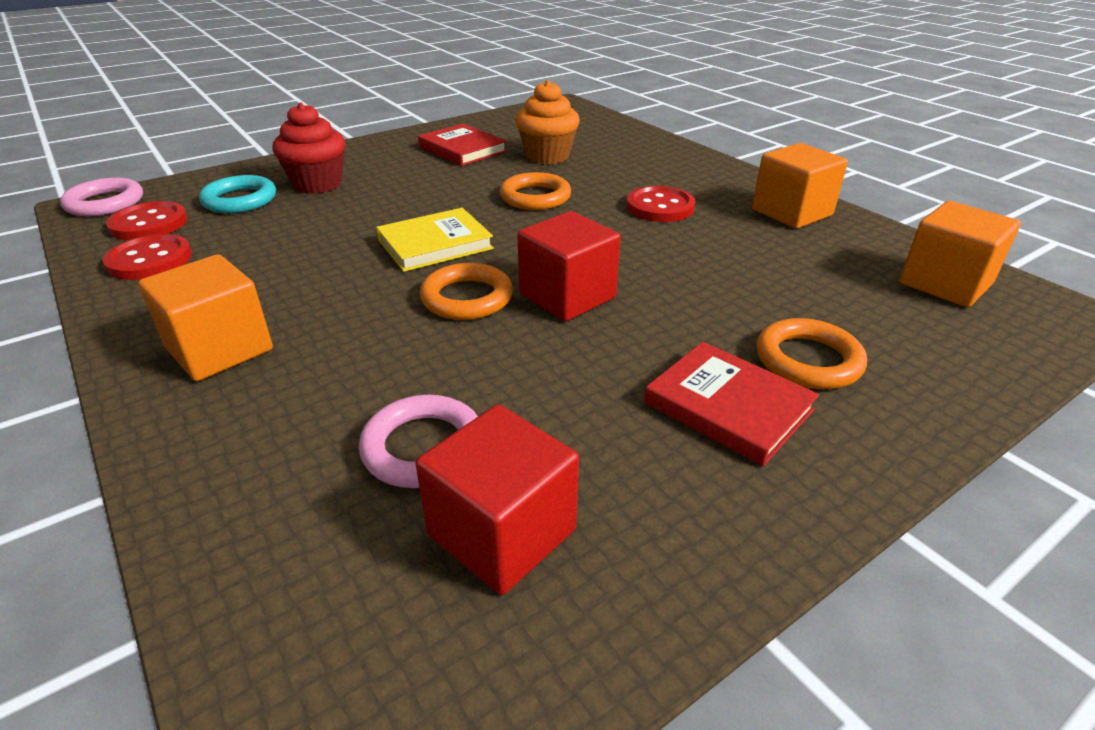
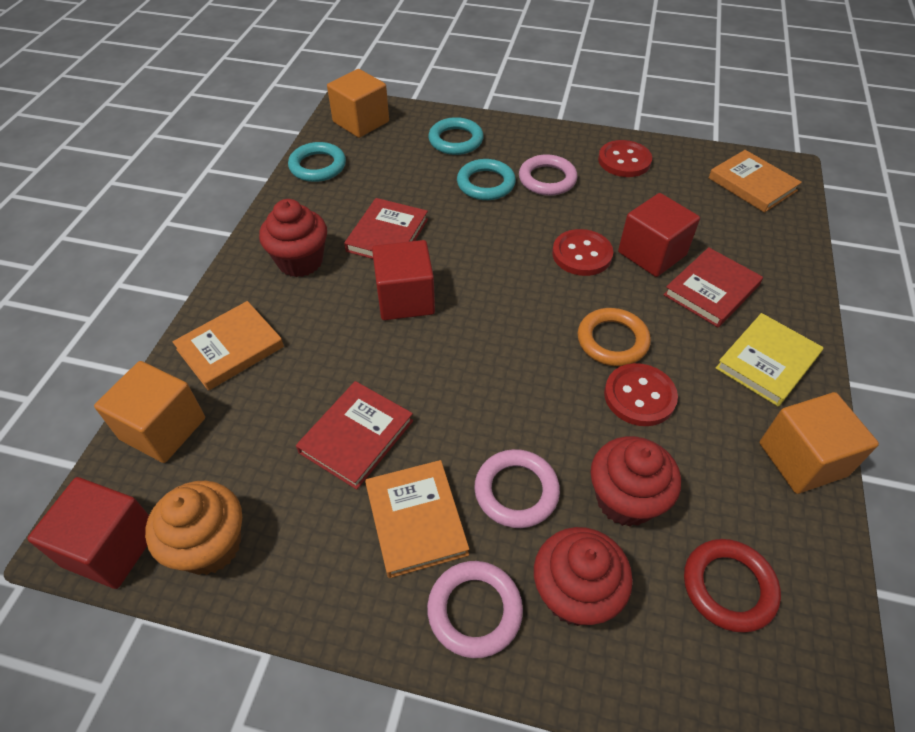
orange book: none = 0 -> [172,301,284,391] [365,460,469,578] [709,150,802,213] = 3
orange ring: [420,263,513,320] [500,172,571,210] [756,318,867,389] = 3 -> [578,308,651,366] = 1
pink ring: [60,178,143,216] [359,395,478,488] = 2 -> [427,561,523,658] [474,449,560,528] [519,154,578,196] = 3
red book: [418,123,507,166] [644,342,819,466] = 2 -> [296,381,413,490] [344,198,428,259] [663,247,763,327] = 3
red cube: [415,405,579,595] [517,211,621,321] = 2 -> [27,477,149,589] [372,240,435,320] [618,193,700,277] = 3
red cupcake: [272,103,346,194] = 1 -> [259,199,327,277] [534,527,633,626] [591,436,681,526] = 3
red ring: none = 0 -> [684,539,781,633] = 1
turquoise ring: [199,175,276,213] = 1 -> [288,142,346,182] [428,117,484,155] [457,159,516,200] = 3

